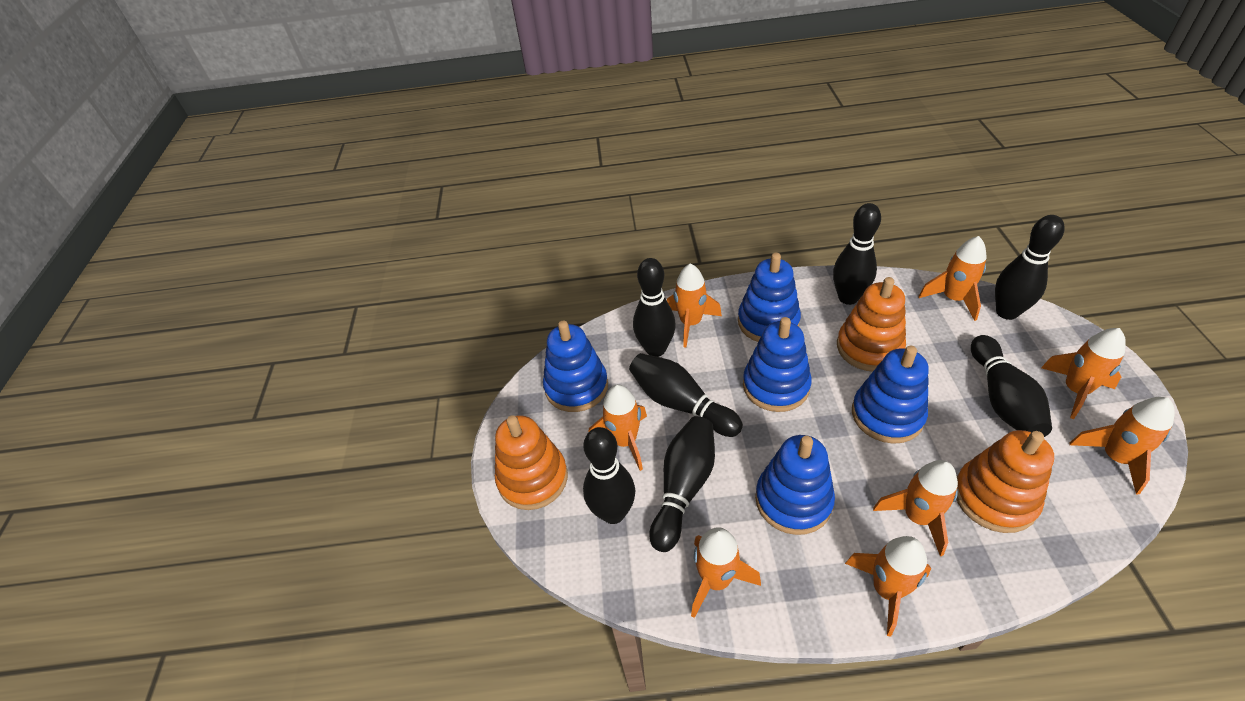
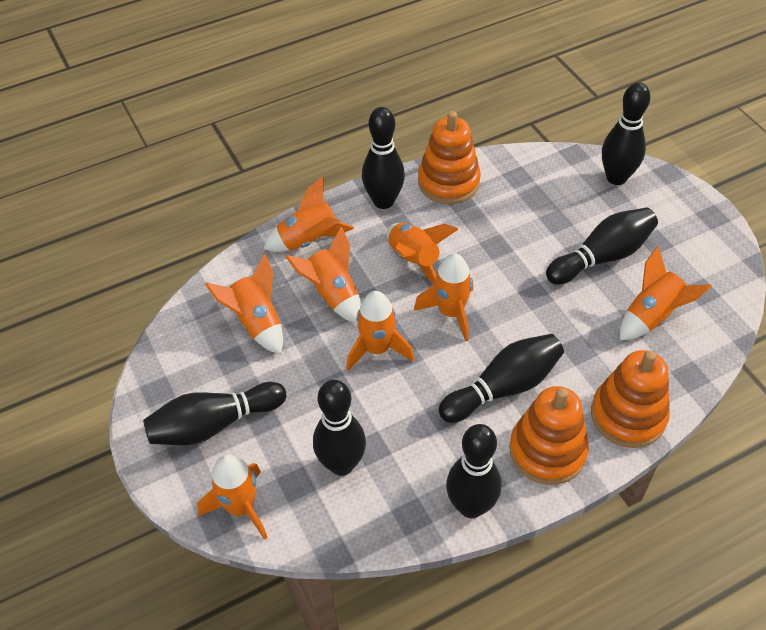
blue stacking toy: [543,320,608,412] [738,253,801,342] [743,317,812,412] [755,435,835,535] [852,346,929,444] = 5 -> none = 0

